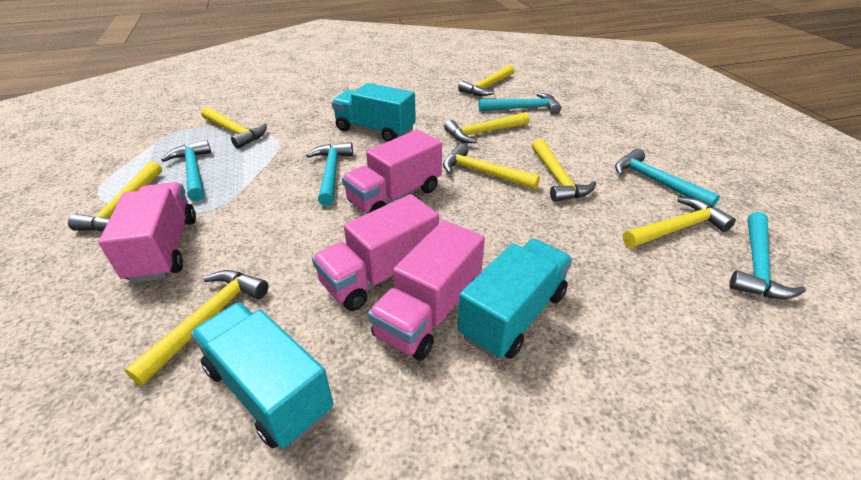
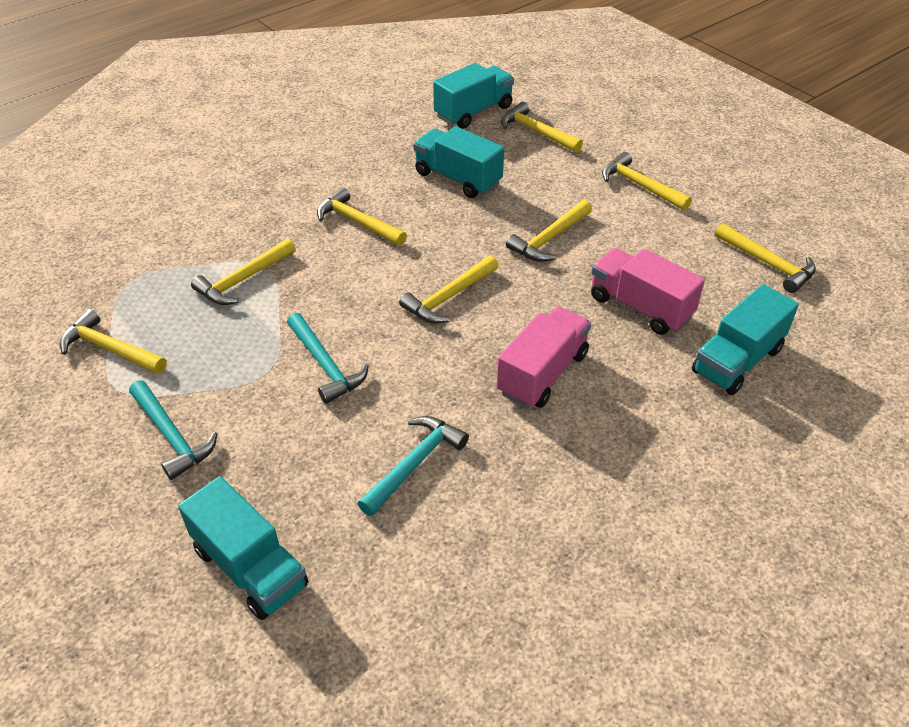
pink truck: [98,182,196,283] [312,194,439,311] [342,130,442,214] [368,220,485,361] = 4 -> [497,307,591,408] [591,248,705,335] = 2
turquoise hammer: [161,140,211,202] [306,142,353,206] [478,93,561,114] [615,149,720,207] [729,212,806,299] = 5 -> [129,380,218,480] [287,313,369,404] [357,416,469,516] = 3
turquoise truck: [191,302,334,448] [331,83,416,142] [457,239,572,359] = 3 -> [178,476,308,620] [413,126,504,198] [433,63,514,129] [692,284,799,395] = 4

